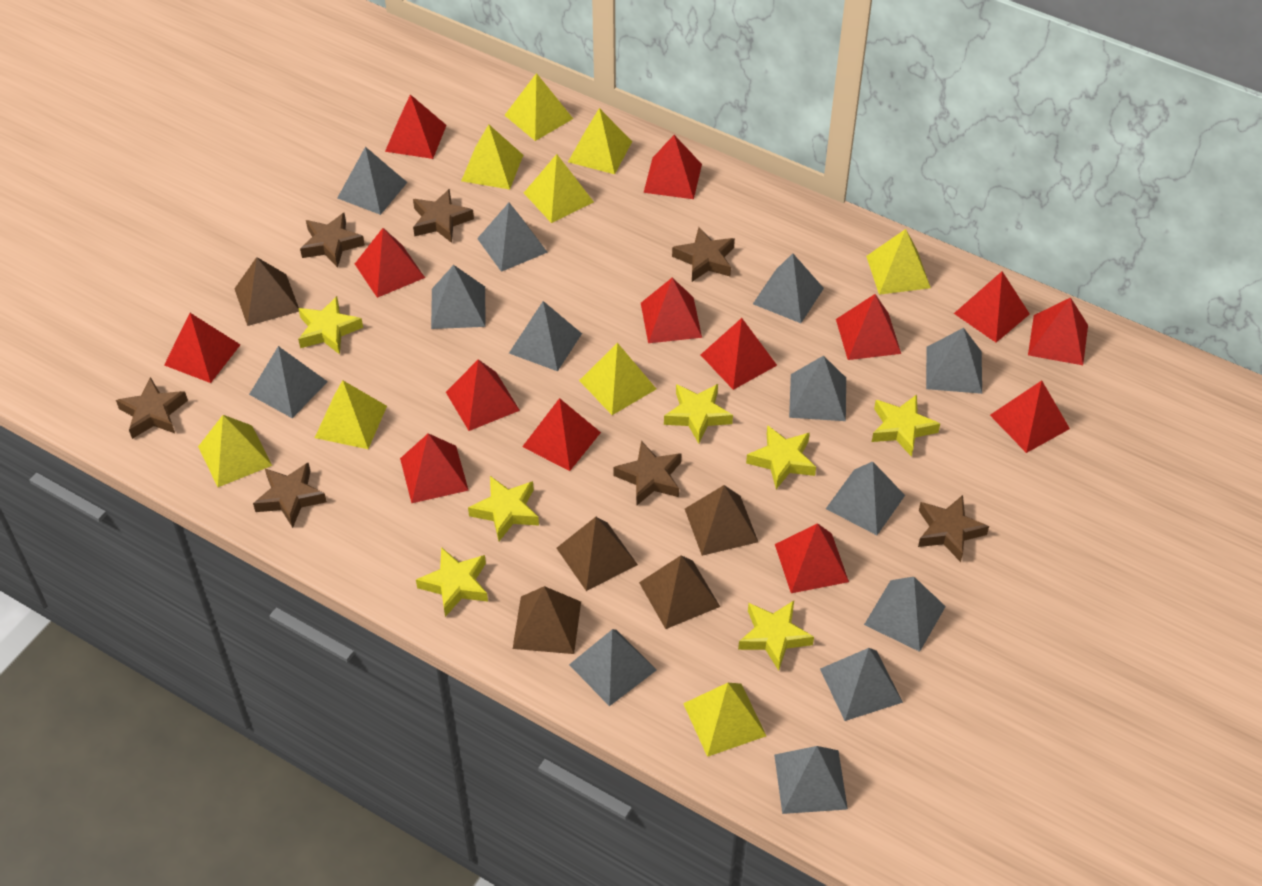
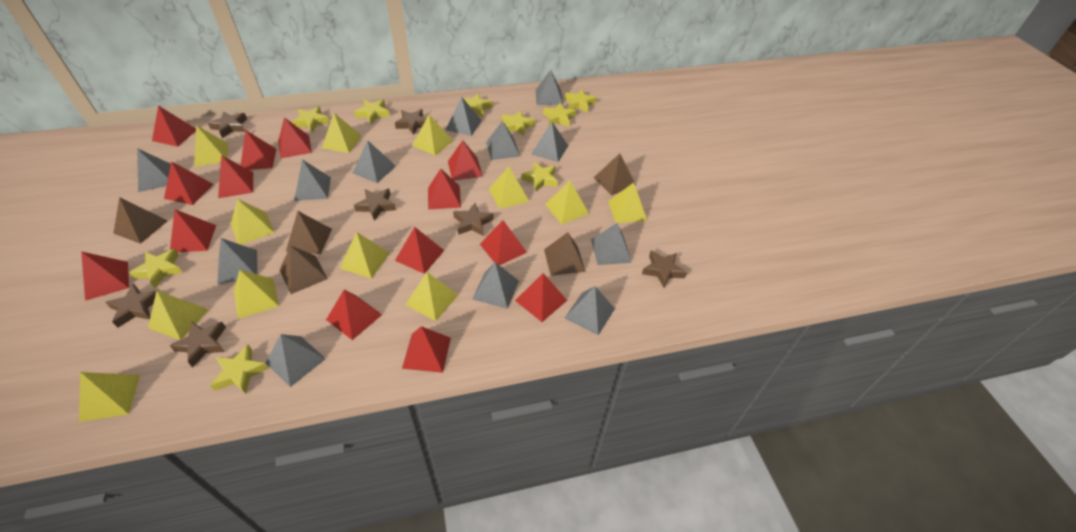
grey pyramid: [249,346,328,418] [337,147,407,215] [431,265,486,329] [477,203,548,272] [509,301,582,371] [569,629,656,706] [753,253,824,323] [774,746,848,814] [789,356,846,421] [820,648,903,721] [826,461,905,535] [864,577,946,652] [926,328,982,394] = 13 -> [137,148,171,192] [217,238,257,285] [266,334,326,387] [294,159,331,201] [353,140,396,183] [446,97,482,136] [472,262,519,309] [486,121,520,160] [531,122,568,162] [535,70,563,105] [565,286,615,335] [591,223,632,265] = 12
yellow pyramid: [198,415,272,487] [315,380,387,449] [461,125,523,190] [504,73,573,141] [524,154,594,223] [568,108,632,174] [579,343,656,415] [683,683,766,757] [866,229,931,295] = 9 -> [79,372,140,422] [148,291,209,340] [194,125,228,167] [231,199,275,245] [234,270,279,319] [322,113,362,153] [340,232,390,279] [405,272,458,321] [412,115,453,156] [489,167,530,209] [545,181,589,224] [608,183,647,223] = 12
yellow star: [298,296,363,354] [416,547,488,617] [468,476,539,541] [664,384,733,444] [738,601,814,671] [746,425,816,489] [872,394,940,457] = 7 -> [129,248,183,288] [210,345,269,394] [292,106,330,133] [354,100,390,124] [460,93,493,117] [502,110,535,136] [521,162,558,192] [543,103,576,127] [565,89,597,113] = 9

